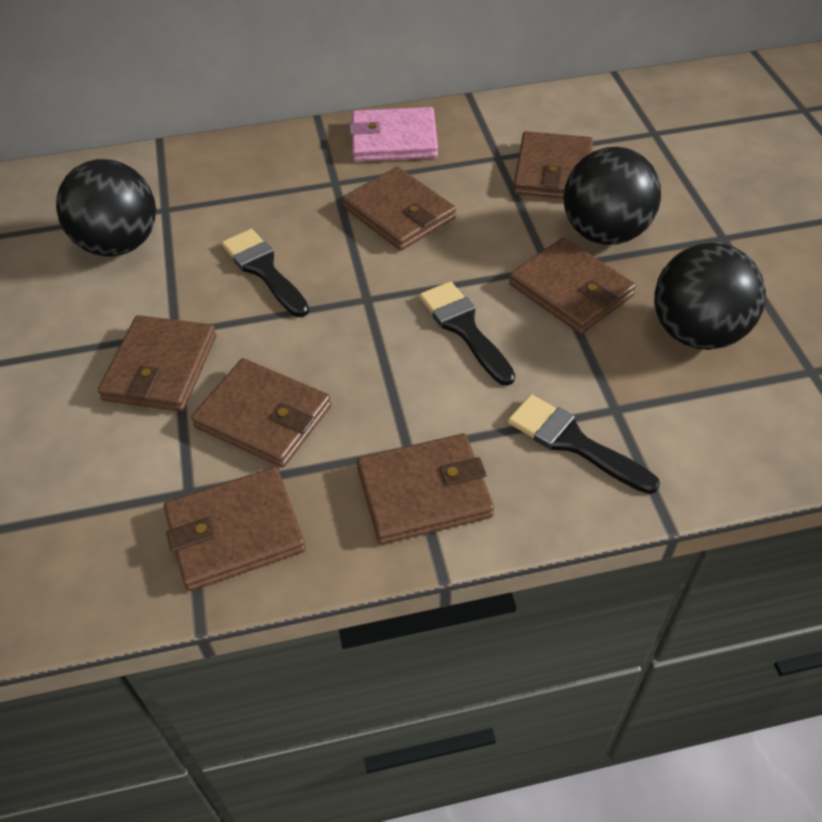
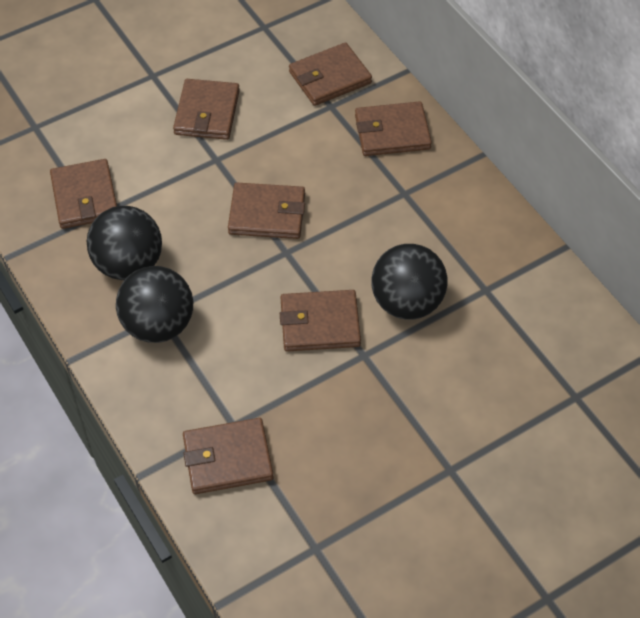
black brush: [221,229,309,317] [419,281,515,386] [508,394,660,494] = 3 -> none = 0
pink wallet: [349,107,438,162] = 1 -> none = 0

